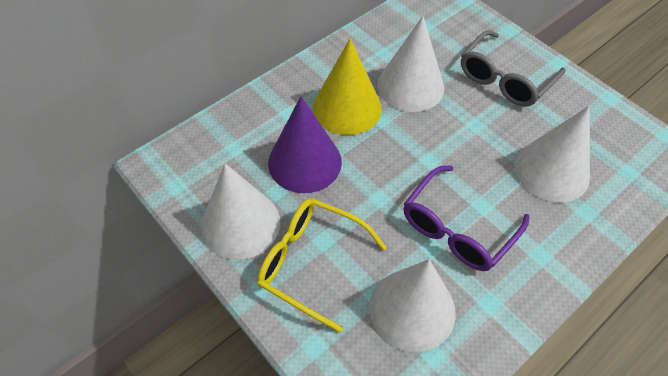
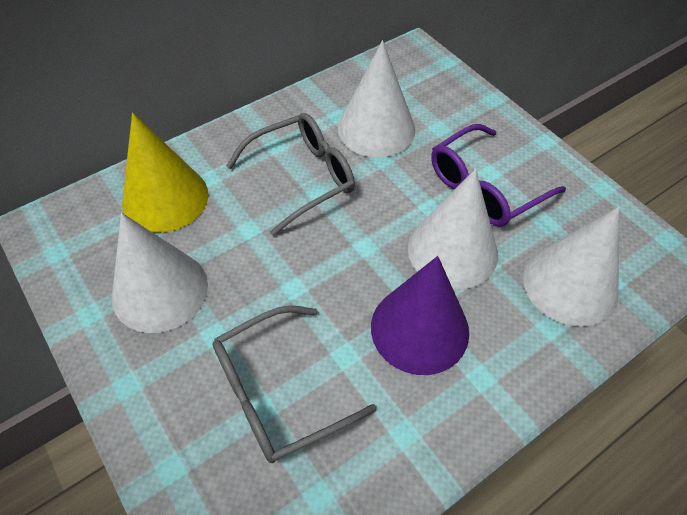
grey glasses: [461,30,565,107] = 1 -> [213,305,377,463] [226,113,355,236] = 2
yellow glasses: [257,198,387,333] = 1 -> none = 0

